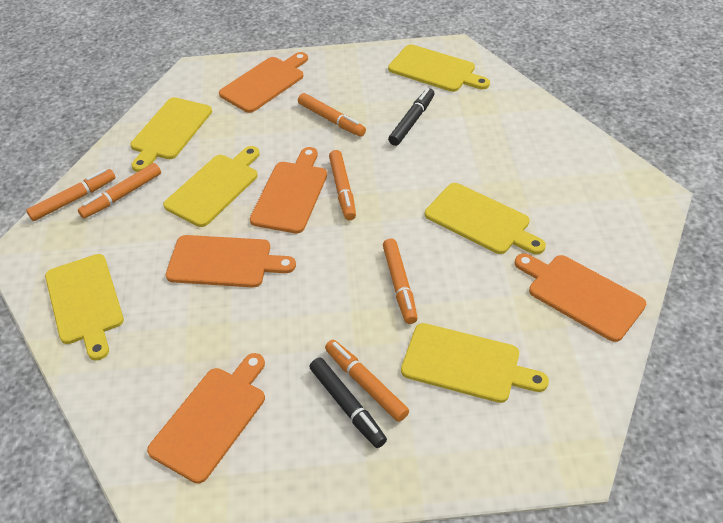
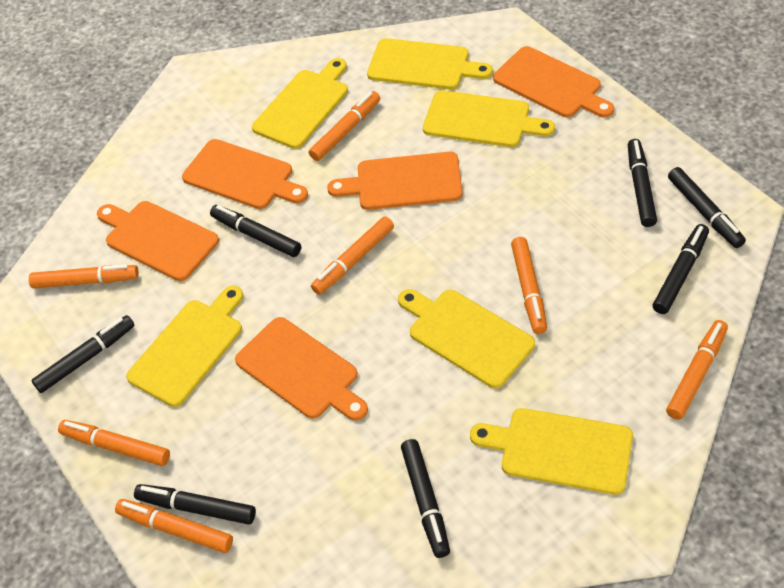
black marker: [310,357,387,448] [388,88,435,146] = 2 -> [32,315,134,393] [134,484,256,525] [210,205,301,257] [401,439,450,558] [628,139,657,227] [652,224,709,314] [668,167,746,248] = 7
orange marker: [26,169,116,221] [78,163,161,219] [298,93,366,137] [325,340,409,422] [329,150,356,220] [383,239,418,324] = 6 -> [29,264,139,288] [58,420,170,466] [115,499,233,553] [309,91,380,161] [311,216,394,295] [511,237,547,334] [666,320,728,420] = 7

